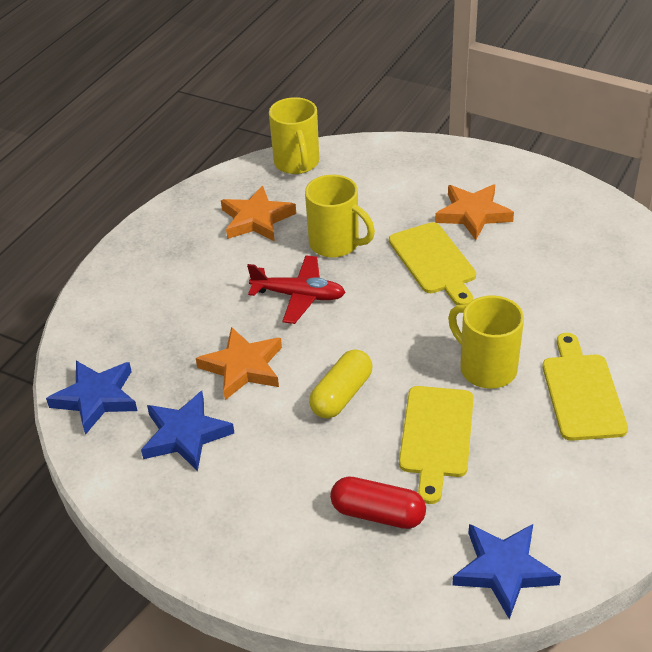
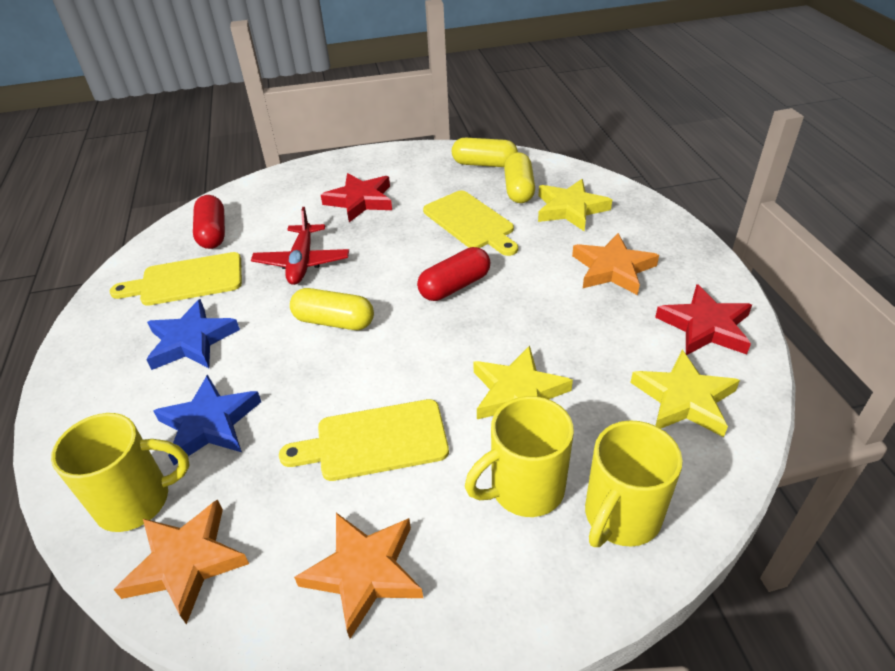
blue star: [46,361,137,435] [141,391,234,471] [452,524,561,619] = 3 -> [146,299,240,370] [153,374,261,465] = 2
red capsule: [330,477,426,529] = 1 -> [193,195,225,249] [417,247,491,301] = 2
red star: none = 0 -> [321,173,392,222] [655,284,752,355] = 2
yellow capsule: [309,350,373,418] = 1 -> [290,288,374,330] [452,138,518,167] [504,152,535,203] = 3
yellow star: none = 0 -> [473,346,573,419] [538,179,612,231] [630,350,740,437] = 3

